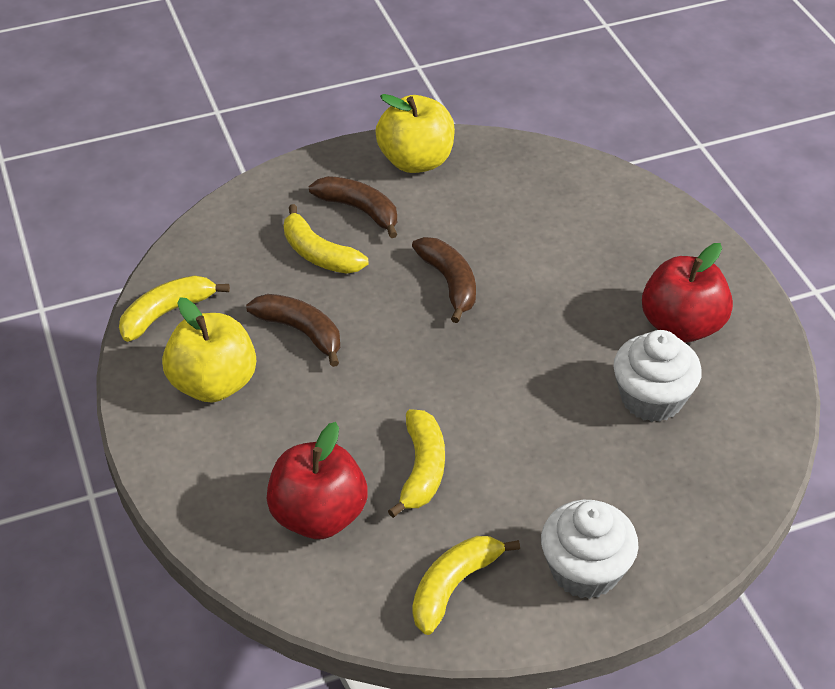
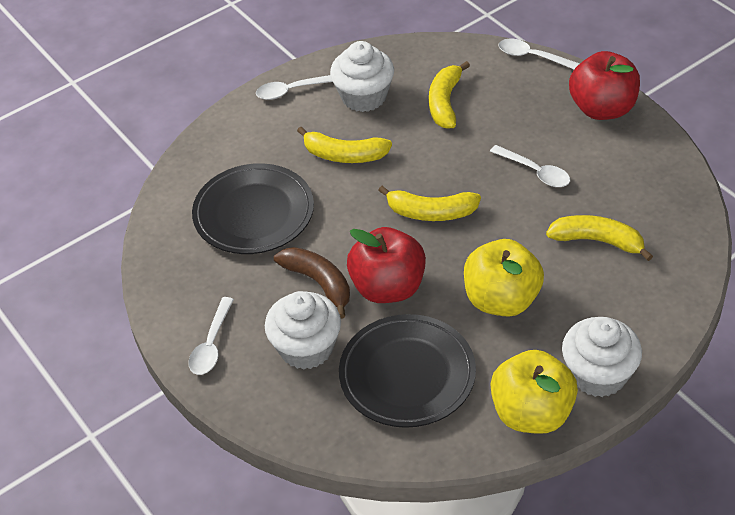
black plate: none = 0 -> [192,163,314,254] [339,314,476,428] = 2
brown banana: [246,294,340,367] [309,176,397,238] [412,237,476,323] = 3 -> [274,247,350,319] = 1
white cupcake: [541,500,638,599] [613,330,702,422] = 2 -> [265,291,341,370] [330,41,394,112] [562,317,642,397] = 3
white spoon: none = 0 -> [188,297,234,375] [256,75,333,100] [490,145,570,187] [498,39,580,69] = 4

